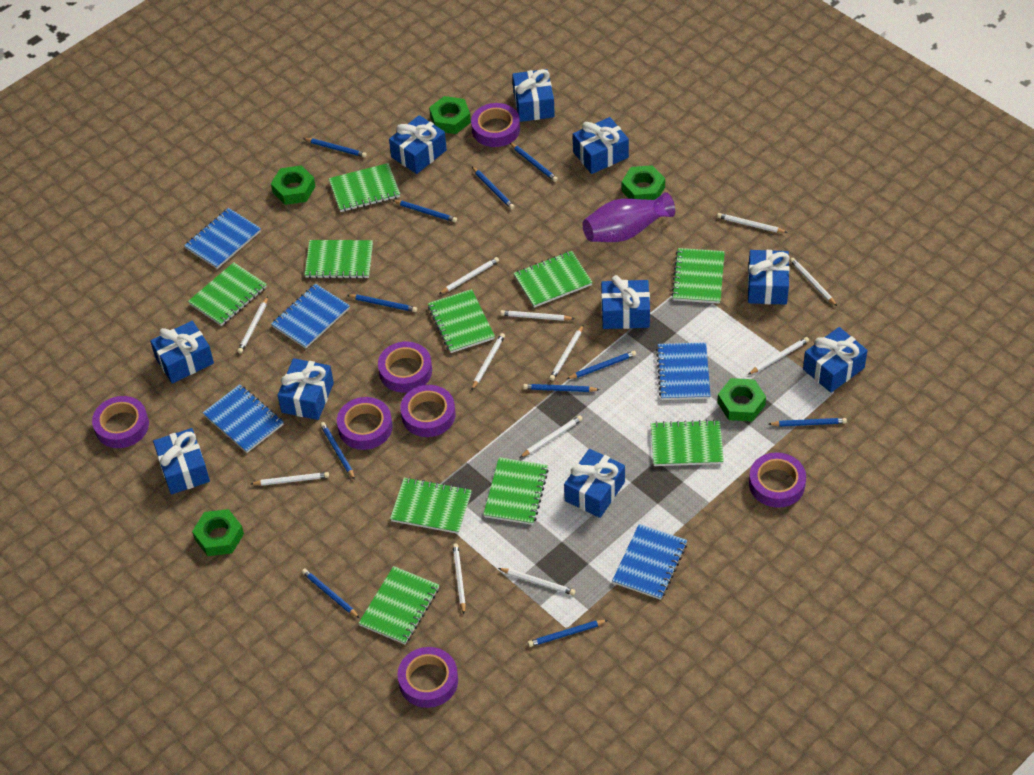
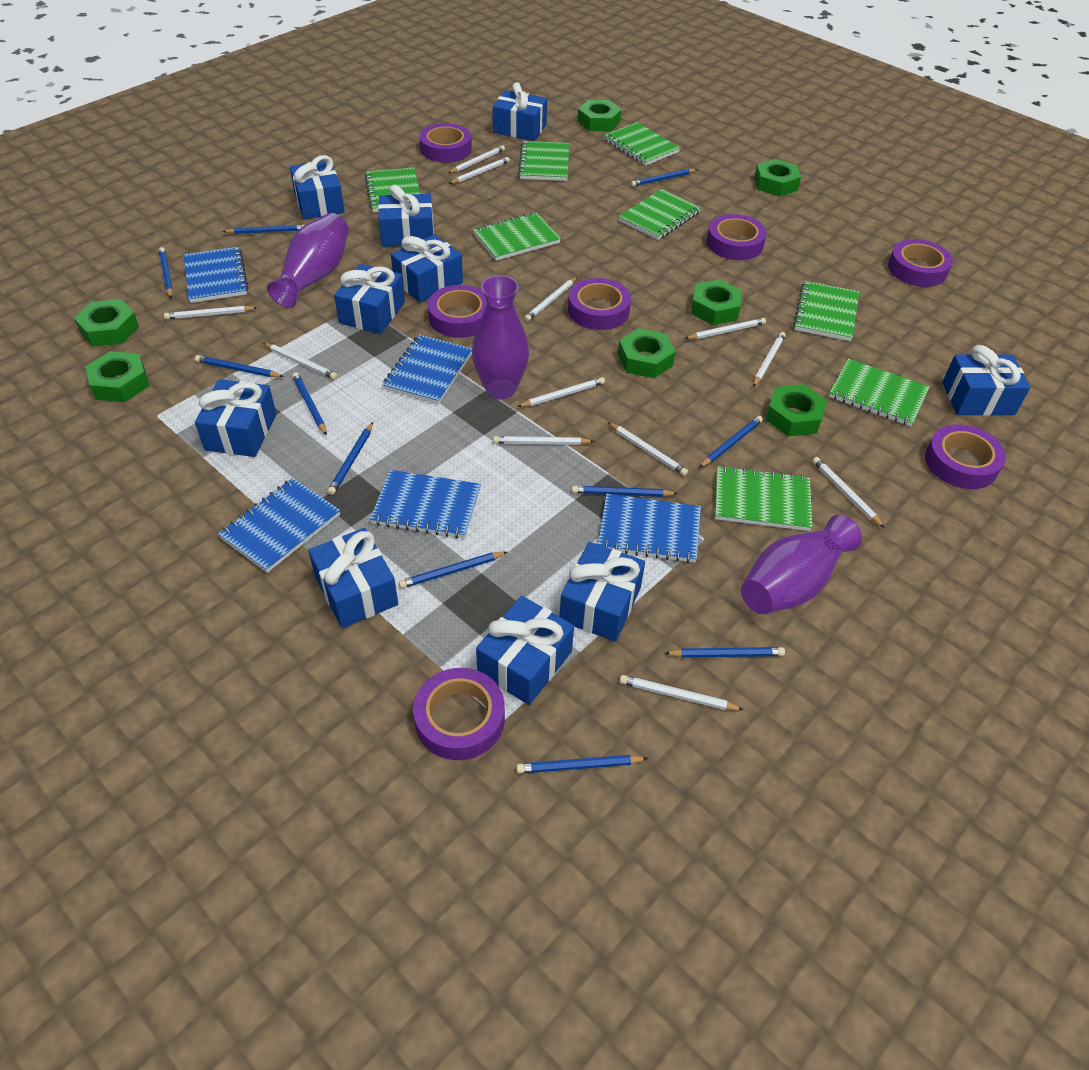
green notebook: [188,262,267,326] [305,240,373,279] [329,163,400,212] [359,566,439,644] [390,477,472,534] [428,289,495,353] [483,457,549,525] [513,251,592,307] [651,420,724,466] [671,248,725,304] = 10 -> [365,168,420,212] [473,212,561,261] [518,141,569,181] [604,122,680,166] [619,189,701,240] [715,466,812,531] [793,281,859,341] [829,359,929,426] = 8
green nut: [192,509,244,556] [271,165,316,205] [429,96,471,134] [621,165,665,200] [717,378,766,422] = 5 -> [74,299,139,347] [85,351,149,402] [578,100,621,131] [618,328,676,378] [691,279,742,325] [754,159,801,197] [765,384,827,436] = 7
purple vase: [582,192,675,242] = 1 -> [267,213,349,308] [472,275,529,399] [741,515,862,614] = 3

